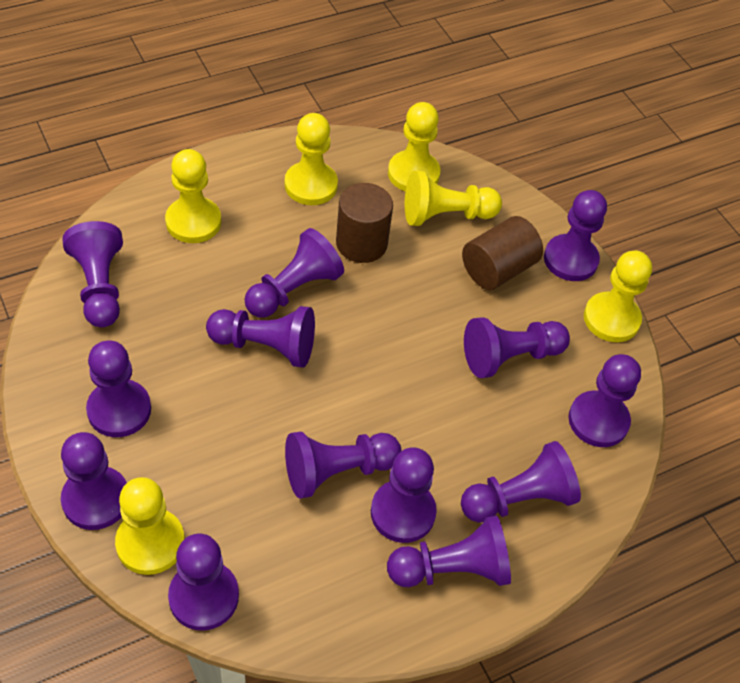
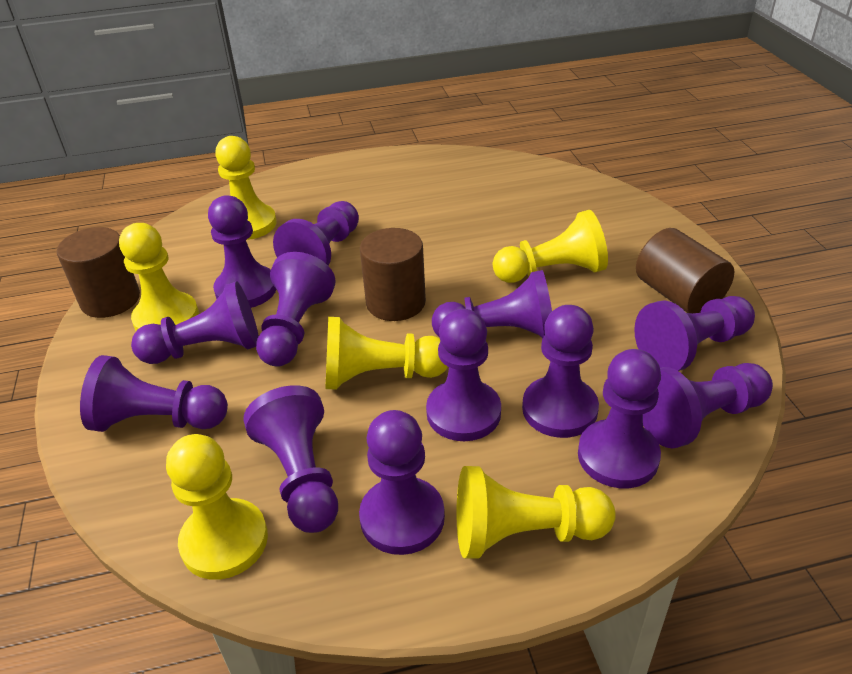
brown cylinder: [336,183,393,263] [462,216,543,290] = 2 -> [57,227,140,318] [360,228,426,321] [636,228,734,313] = 3

